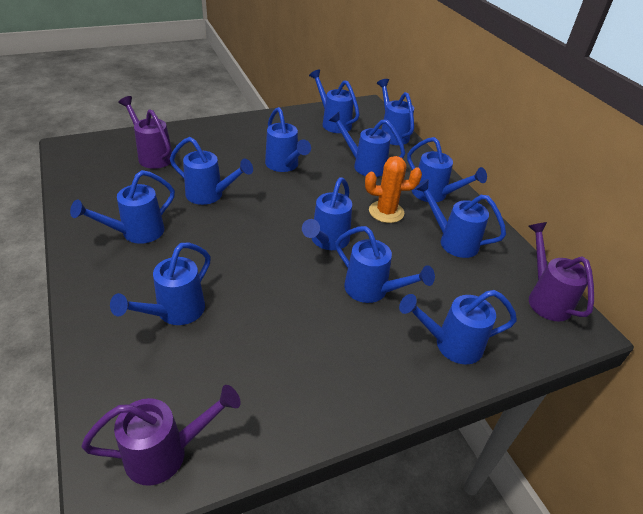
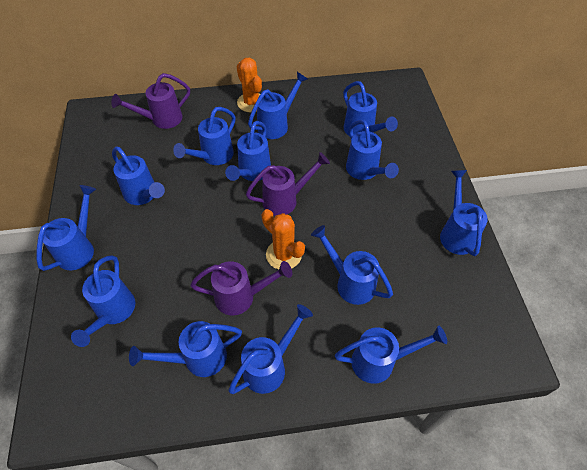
blue watering can: [70,170,175,244] [110,242,211,325] [170,137,253,205] [265,107,311,172] [302,177,352,250] [309,69,360,133] [328,112,405,177] [335,226,435,303] [377,79,414,145] [399,290,517,365] [407,137,487,202] [415,179,506,258] = 12 -> [36,185,96,271] [71,255,135,347] [112,147,165,205] [129,321,242,377] [173,107,235,165] [225,121,271,181] [229,304,313,394] [248,72,308,139] [311,225,393,305] [335,325,447,384] [343,81,398,136] [346,120,399,180] [440,170,488,256] = 13
orange cactus: [365,156,422,223] = 1 -> [237,58,262,112] [262,209,305,270] = 2

